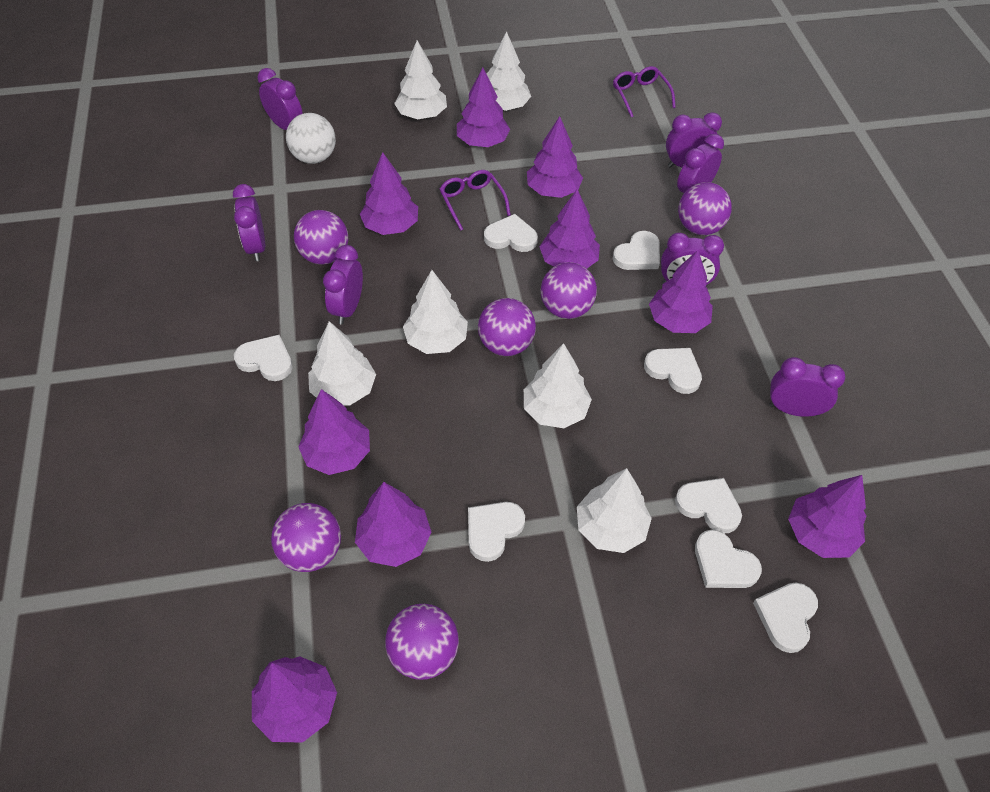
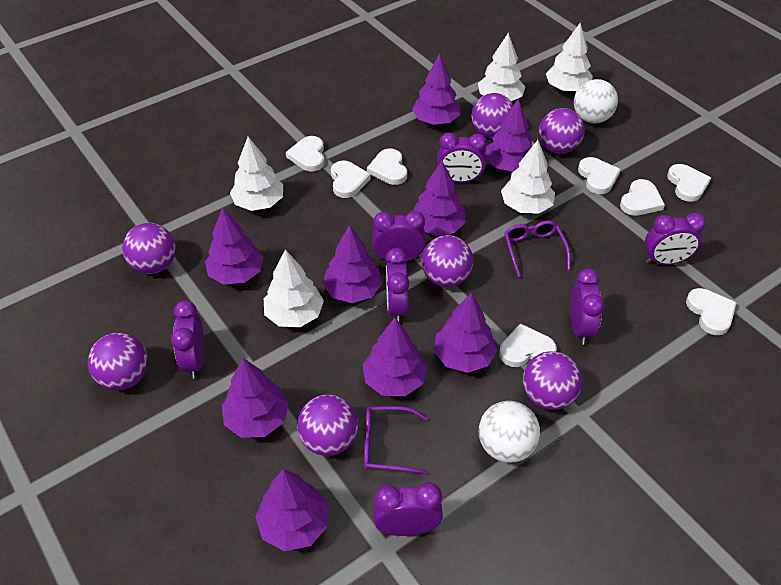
purple ball: [271,503,341,572] [294,210,348,264] [385,604,459,680] [478,298,536,356] [541,262,597,319] [678,182,732,235] = 6 -> [88,333,148,390] [122,223,176,274] [297,394,358,456] [421,235,473,287] [471,93,513,138] [523,351,582,410] [539,108,585,154] = 7
white ball: [286,113,336,164] = 1 -> [479,401,540,463] [574,79,618,123] = 2
white tree: [308,321,376,406] [394,40,447,119] [403,270,468,354] [487,31,531,111] [524,343,592,428] [577,468,652,553] = 6 -> [230,137,283,211] [264,250,324,327] [478,33,525,101] [501,140,555,214] [546,23,593,92] = 5

